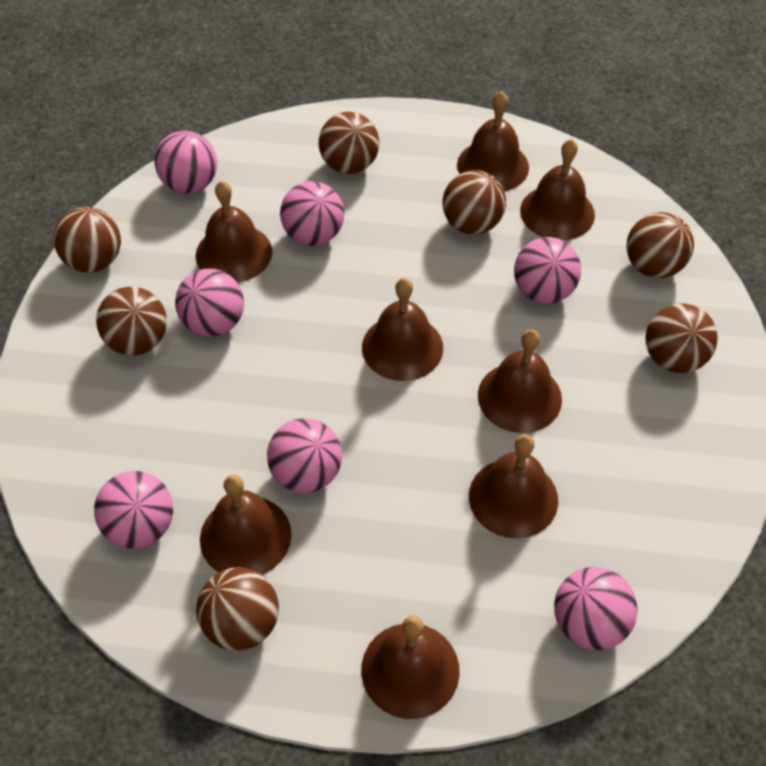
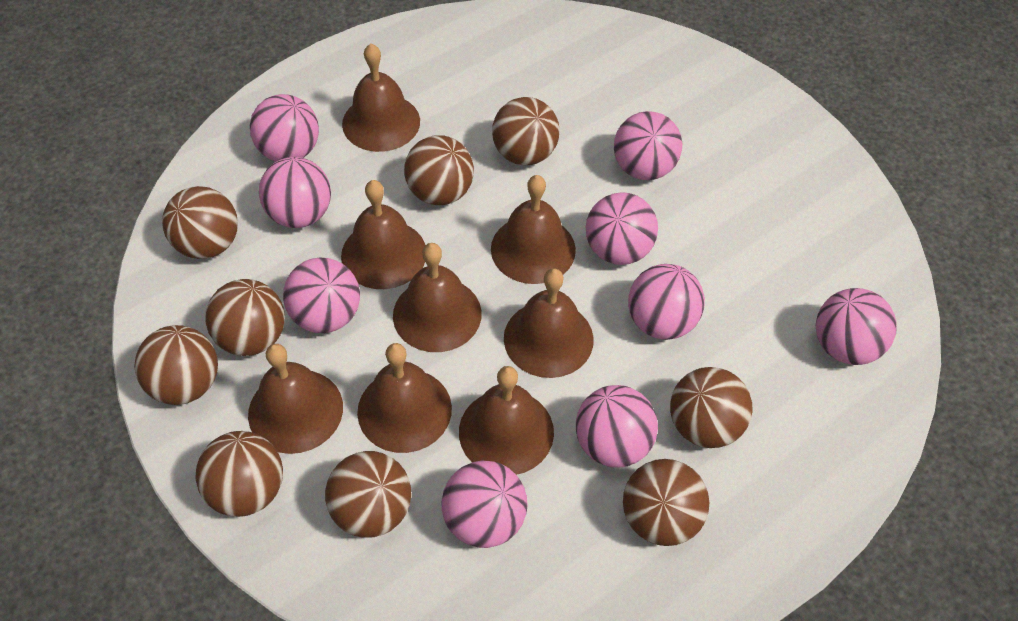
brown ball: [53,207,121,273] [96,287,167,355] [196,567,279,651] [319,112,379,174] [442,170,506,235] [627,212,694,278] [645,304,718,373] = 7 -> [134,325,218,405] [162,186,238,259] [195,431,283,517] [206,279,285,356] [325,451,411,538] [404,135,474,205] [492,97,560,165] [623,459,709,546] [670,367,753,448] = 9
pink ball: [94,471,173,549] [155,131,217,194] [175,269,244,337] [267,418,342,493] [280,181,344,246] [514,237,581,304] [554,567,638,650] = 7 -> [250,94,319,161] [259,157,331,228] [283,257,360,333] [442,461,528,548] [576,385,658,468] [586,192,658,265] [614,111,682,180] [628,264,705,340] [816,288,897,365] = 9

